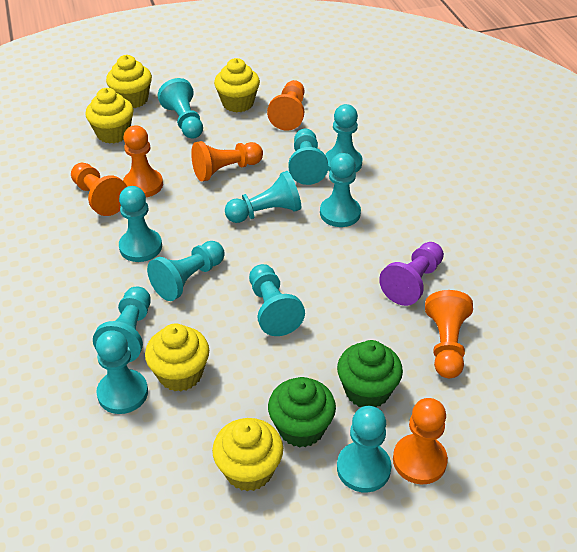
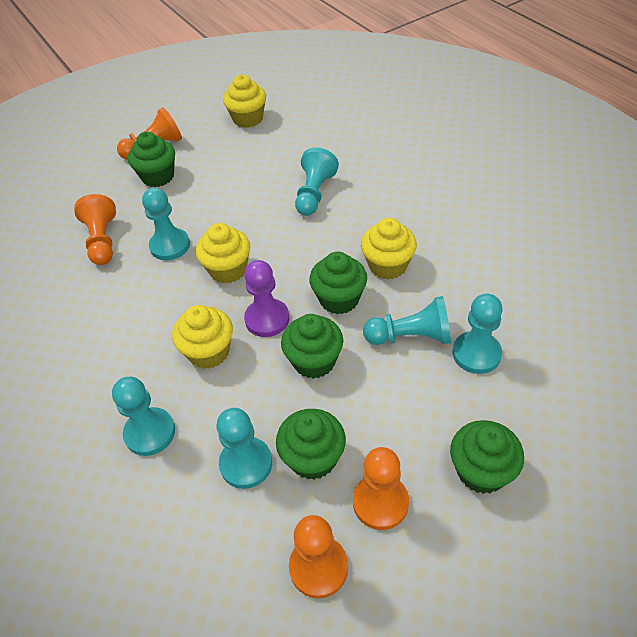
green cupcake: [268,377,336,448] [337,340,403,407] = 2 -> [128,132,175,187] [276,409,346,480] [281,314,343,379] [309,252,367,314] [450,420,524,494] = 5
orange pawn: [71,163,127,216] [123,125,163,197] [191,141,263,182] [267,80,305,131] [393,398,448,484] [425,290,473,378] = 6 -> [74,194,116,265] [117,107,182,160] [289,515,348,598] [353,447,409,530] = 4
turquoise pawn: [93,287,151,362] [96,330,148,414] [119,186,162,262] [147,241,225,301] [158,78,203,139] [225,171,301,223] [249,264,305,336] [288,129,328,185] [320,153,361,227] [325,104,363,173] [337,406,391,493] = 11 -> [112,376,175,456] [142,188,190,260] [216,408,272,489] [295,147,339,216] [363,296,451,345] [453,294,503,374] = 6
yellow cupcake: [85,88,134,144] [106,55,152,108] [145,323,209,392] [212,418,283,492] [214,58,260,112] = 5 -> [172,305,233,369] [196,223,250,283] [223,75,266,128] [361,218,417,280] = 4

